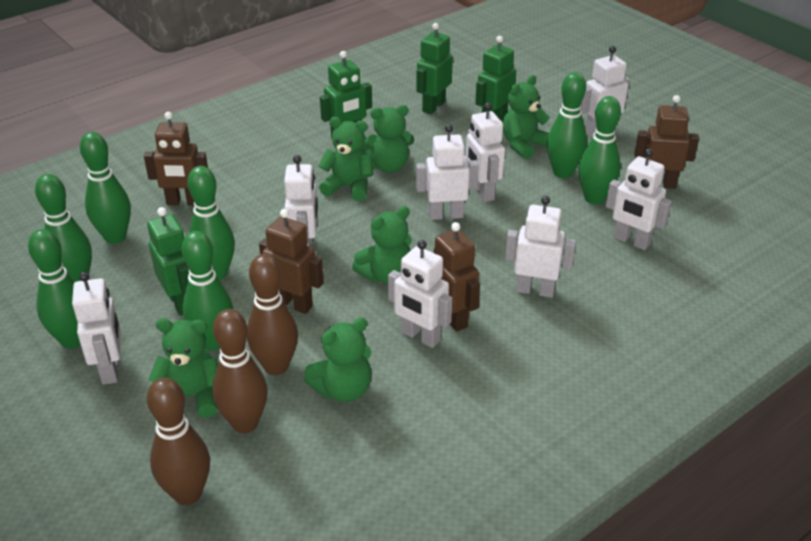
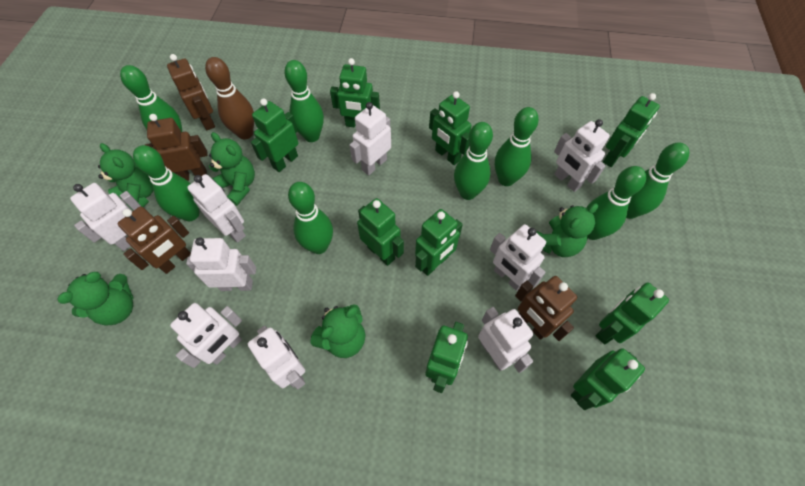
brown bowling pin: [147,378,210,505] [212,309,268,433] [247,254,298,375] = 3 -> [205,57,254,139] = 1
green bowling pin: [28,229,81,349] [35,174,92,282] [80,132,131,244] [182,231,233,351] [187,166,235,280] [547,72,587,178] [578,96,621,205] = 7 -> [120,65,182,132] [133,145,199,221] [284,60,324,142] [288,182,333,254] [454,122,493,200] [495,107,539,186] [586,166,646,240] [626,142,689,219] = 8
green robot: [147,207,189,316] [320,51,372,139] [416,23,453,114] [475,36,516,121] = 4 -> [251,99,298,172] [330,58,380,127] [357,198,404,266] [415,209,463,276] [425,322,468,393] [429,91,472,165] [571,348,645,410] [596,283,669,344] [603,93,660,167] = 9
green teddy bear: [148,318,218,418] [304,318,371,402] [318,117,373,201] [352,206,412,284] [362,105,414,173] [503,75,550,159] = 6 -> [58,272,134,326] [98,143,154,211] [209,132,255,206] [311,304,366,358] [536,203,598,257] = 5
white robot: [72,272,120,385] [284,155,318,247] [388,240,452,348] [416,124,479,220] [466,103,505,202] [505,196,576,298] [581,46,630,138] [606,148,672,250] = 8 -> [70,183,141,251] [170,303,242,368] [186,237,256,291] [187,174,246,243] [248,326,305,389] [350,102,391,175] [478,307,533,373] [490,224,546,291] [554,119,610,192] = 9

